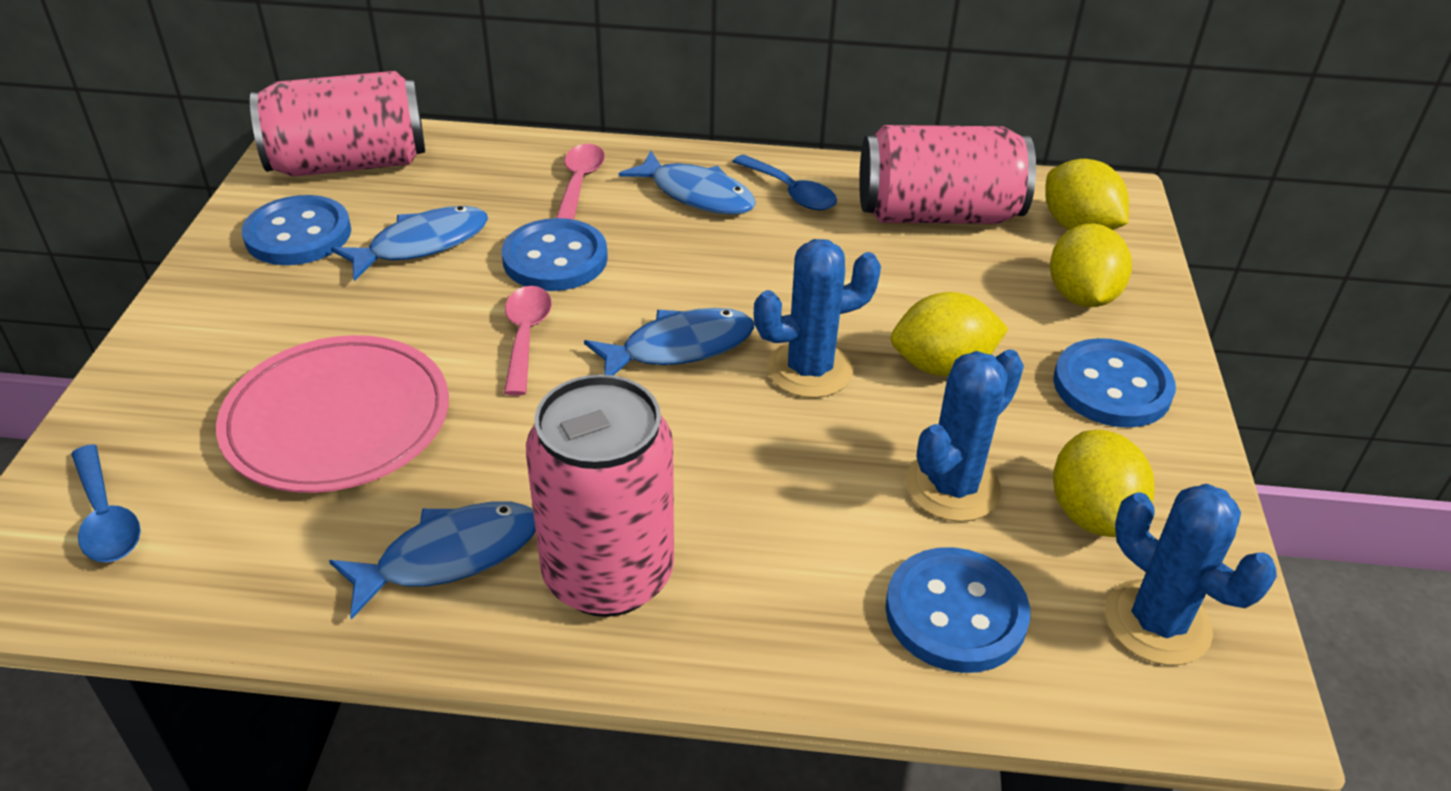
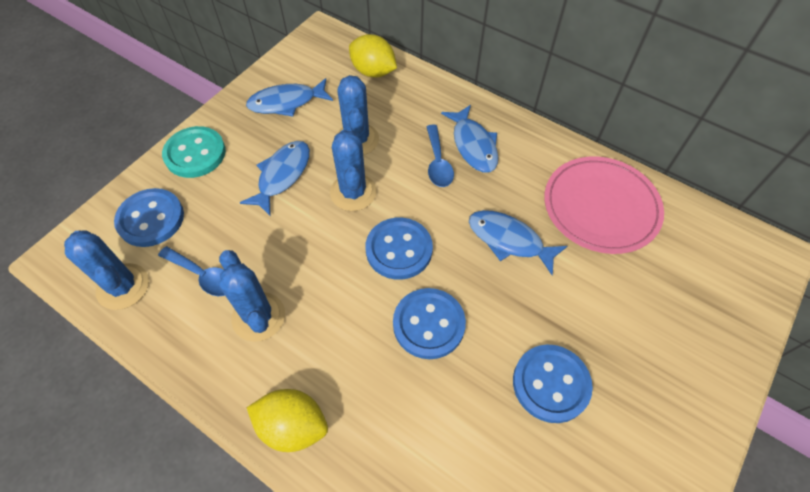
blue cactus: [754,239,881,398] [906,349,1024,522] [1105,484,1277,665] = 3 -> [64,230,149,310] [219,250,285,342] [330,130,377,211] [337,75,379,155] = 4
pink can: [250,71,425,177] [526,374,674,617] [859,125,1036,224] = 3 -> none = 0
pink spoon: [504,286,552,396] [556,144,605,220] = 2 -> none = 0
turquoise button: none = 0 -> [162,126,226,178] = 1
yellow lemon: [891,292,1008,376] [1045,159,1129,230] [1050,223,1132,307] [1053,430,1154,537] = 4 -> [247,389,328,452] [349,34,397,78] = 2

